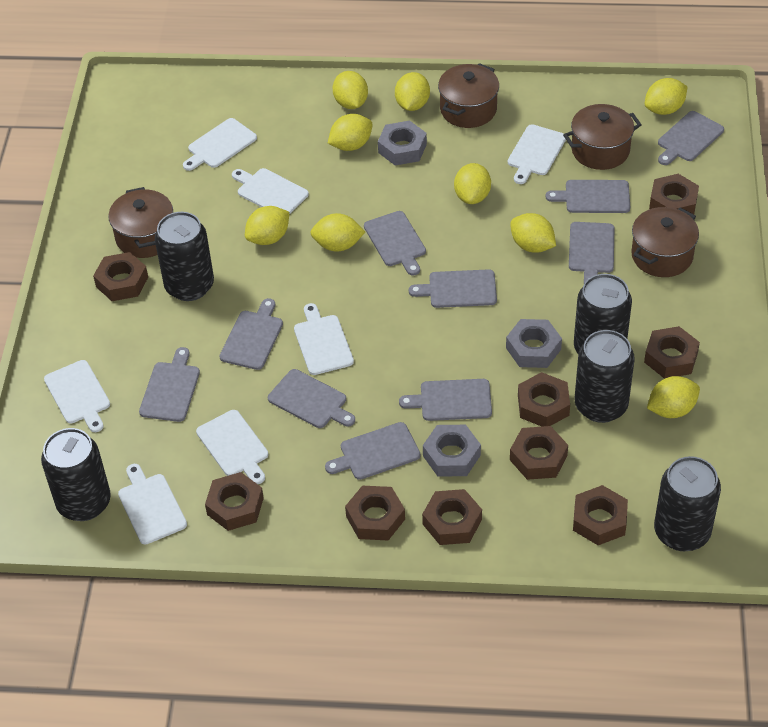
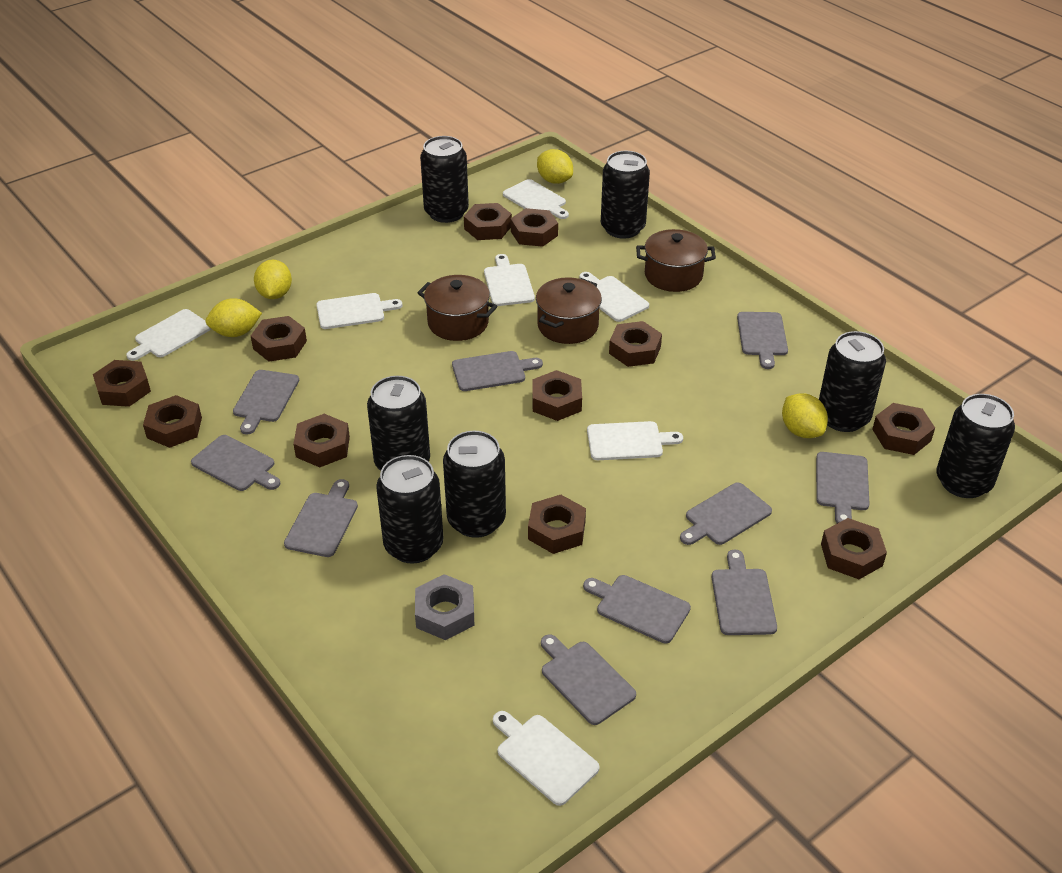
black can: [41,428,111,521] [155,212,214,301] [574,274,632,354] [575,330,635,423] [654,456,721,551] = 5 -> [367,376,430,471] [376,455,444,564] [420,136,469,223] [443,431,506,538] [601,151,650,239] [819,331,886,432] [936,394,1015,498] = 7
brown nut: [93,252,148,301] [205,472,264,531] [345,486,405,540] [422,489,482,545] [510,426,568,480] [518,372,570,426] [573,485,628,545] [644,326,700,379] [649,174,699,214] = 9 -> [93,360,151,407] [143,395,202,448] [251,316,307,362] [293,414,350,467] [464,203,512,240] [511,208,558,247] [528,495,586,554] [532,370,582,421] [609,321,662,367] [821,518,887,579] [872,403,935,455] = 11
brown pot: [108,187,173,258] [438,63,499,128] [563,104,642,170] [631,207,699,277] = 4 -> [417,275,497,341] [536,277,602,344] [636,229,716,292] = 3
grey nut: [378,121,427,166] [423,425,481,477] [506,319,562,368] = 3 -> [415,574,474,640] = 1
yellow lemon: [245,206,290,245] [310,213,365,252] [328,114,373,151] [333,71,368,109] [395,72,430,111] [454,163,491,204] [510,213,556,253] [645,78,688,115] [647,376,700,418] = 9 -> [206,298,262,337] [254,260,292,299] [537,149,573,184] [782,393,828,438] = 4

